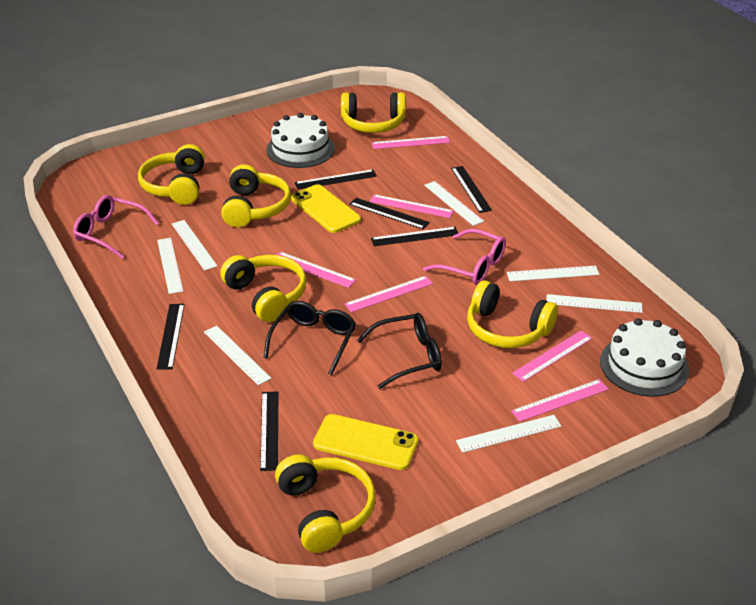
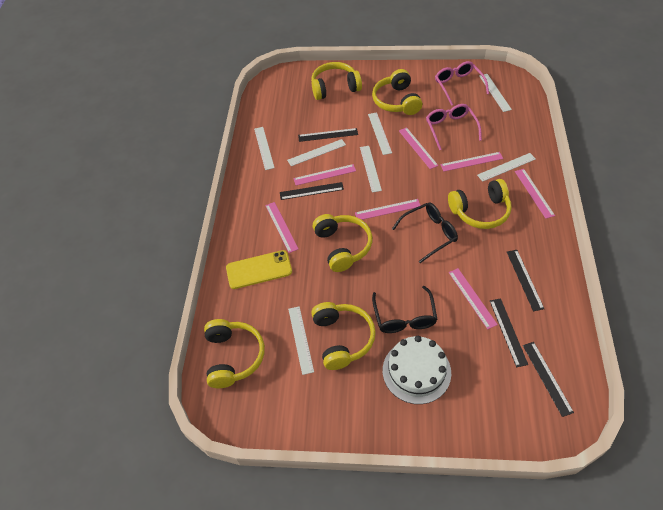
black ruler: [157,304,185,370] [260,391,278,471] [295,169,377,190] [349,198,430,229] [371,227,458,246] [451,166,492,213] = 6 -> [280,182,344,200] [298,128,358,142] [490,298,528,367] [507,250,544,311] [523,342,574,417] = 5
pink ruler: [277,252,356,288] [344,276,433,312] [369,194,454,218] [371,136,450,149] [511,379,609,422] [512,330,593,382] = 6 -> [265,202,298,253] [293,164,356,186] [355,199,421,220] [399,127,438,169] [440,152,503,172] [449,268,498,329] [515,169,555,219] = 7
white cake: [266,113,335,168] [600,318,689,397] = 2 -> [383,336,451,404] = 1
yellow phone: [291,184,361,233] [313,414,418,470] = 2 -> [226,250,292,289] = 1

